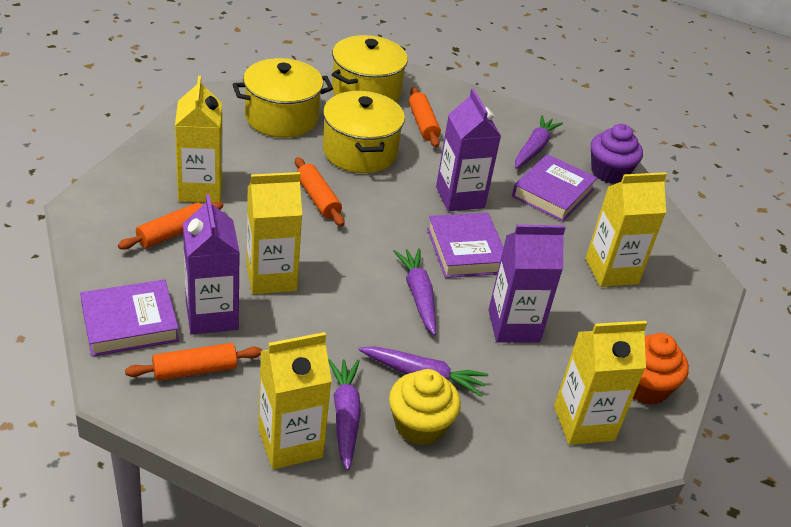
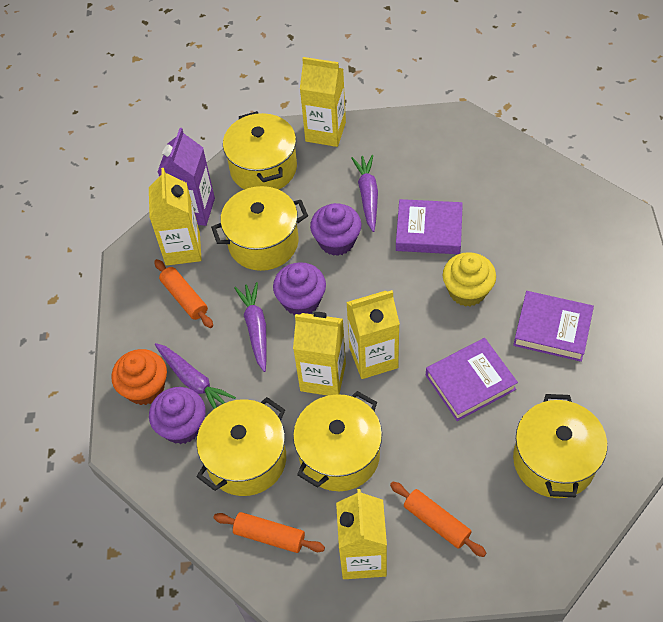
orange rolling pin: [118,202,223,250] [125,343,262,381] [295,157,345,227] [409,87,441,147] = 4 -> [154,259,213,328] [213,512,325,553] [390,482,486,557] = 3
purple carrot: [328,359,361,470] [358,346,488,397] [393,248,436,336] [515,115,563,169] = 4 -> [155,343,236,409] [234,282,266,372] [351,155,378,232] = 3
purple carton: [183,194,240,334] [436,89,501,211] [488,225,566,342] = 3 -> [158,128,215,226] = 1
purple cupcake: [591,124,643,184] = 1 -> [149,387,206,444] [273,262,326,315] [310,203,361,256] = 3
yellow pot: [233,58,333,138] [323,91,405,173] [332,35,408,102] = 3 -> [196,397,286,496] [211,186,308,271] [223,111,297,190] [293,391,382,491] [513,394,607,498] = 5

